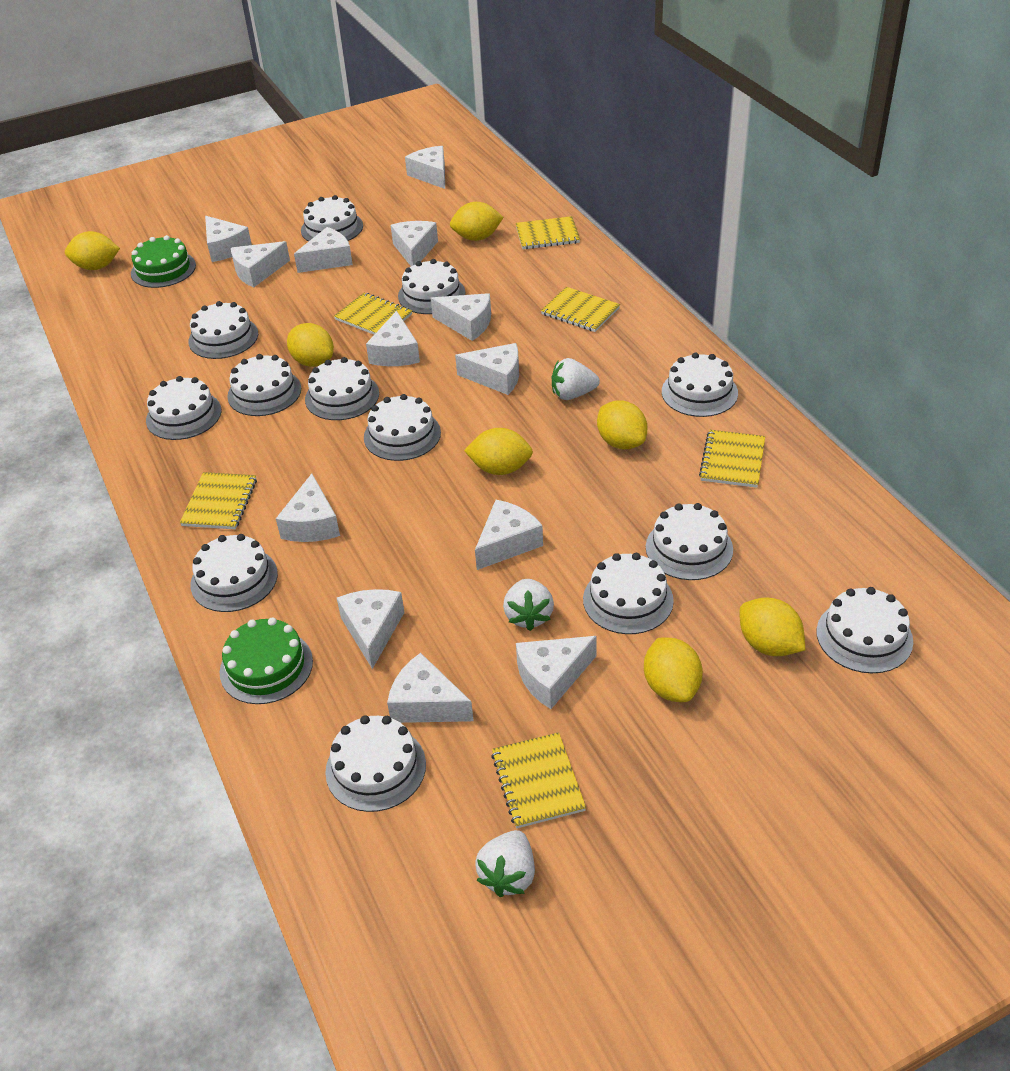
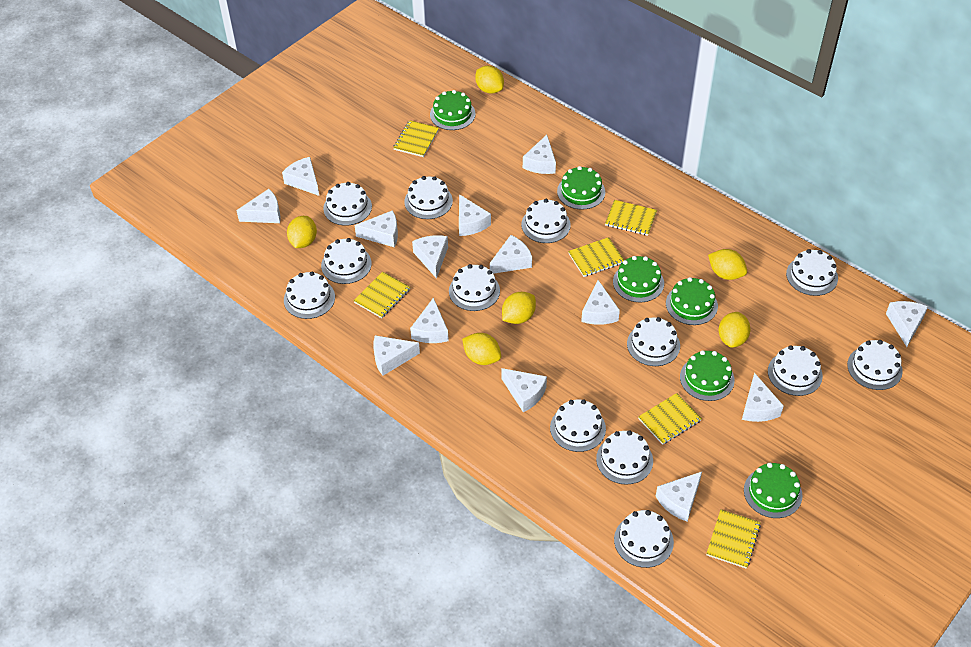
green cake: [131,235,196,288] [220,618,313,704] = 2 -> [430,90,476,130] [557,166,605,210] [613,256,664,302] [666,277,718,325] [680,350,735,401] [744,463,803,518] = 6
white cheese: [205,216,252,262] [231,241,290,287] [276,473,340,542] [294,227,353,273] [337,589,405,669] [366,311,420,366] [387,653,474,723] [391,221,438,266] [405,146,445,189] [431,293,491,341] [455,343,519,395] [475,500,543,570] [516,636,597,709] = 13 -> [236,189,281,223] [282,157,319,196] [355,210,398,247] [373,335,420,376] [410,297,449,343] [412,235,448,279] [459,194,491,236] [490,235,532,274] [501,368,547,412] [523,135,556,174] [581,280,620,325] [656,472,702,522] [742,373,784,422] [886,301,928,347] = 14
white strawberry: [475,830,535,897] [503,579,554,631] [552,358,600,400] = 3 -> none = 0
yellow lemon: [65,231,120,270] [287,323,334,367] [450,202,504,241] [464,428,533,475] [597,400,647,449] [644,638,703,702] [739,597,805,656] = 7 -> [287,216,317,248] [462,333,501,365] [475,66,504,94] [502,292,536,324] [708,249,747,280] [719,312,751,348] = 6

